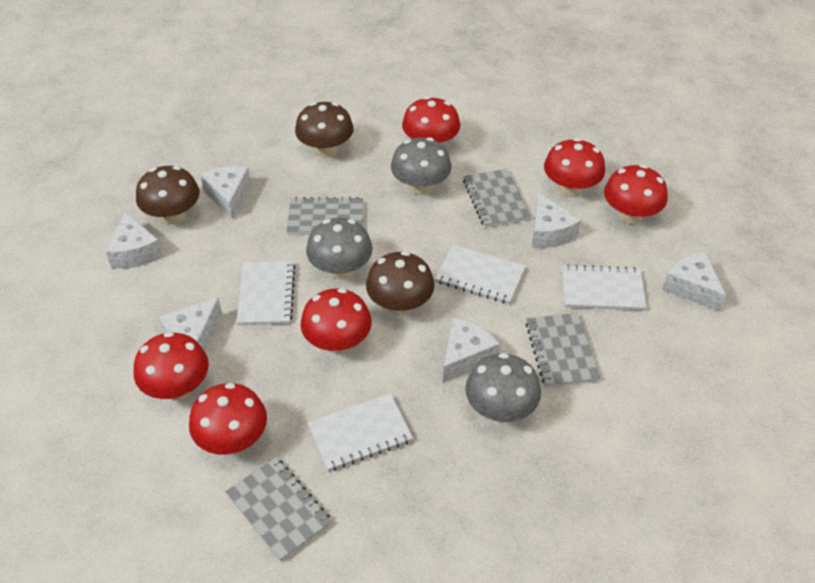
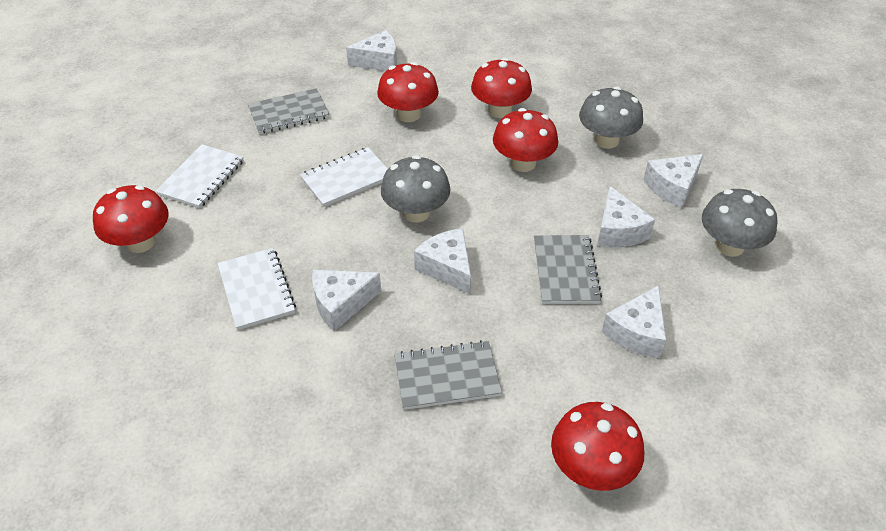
brown mushroom: [136,166,200,225] [295,102,354,158] [366,251,435,316] = 3 -> none = 0
grey notebook: [226,457,332,562] [287,197,363,235] [463,169,531,228] [525,313,601,388] = 4 -> [248,88,329,134] [394,340,502,410] [534,235,602,304] = 3
red mushroom: [134,332,209,400] [189,383,267,455] [301,288,372,354] [402,96,460,145] [544,138,605,197] [604,165,668,224] = 6 -> [93,185,169,253] [377,62,439,122] [471,58,532,118] [493,108,558,172] [551,402,644,491] = 5
white notebook: [236,261,296,325] [308,393,413,472] [435,245,526,304] [562,265,646,310] = 4 -> [155,144,244,209] [218,248,296,330] [300,147,388,207] = 3

